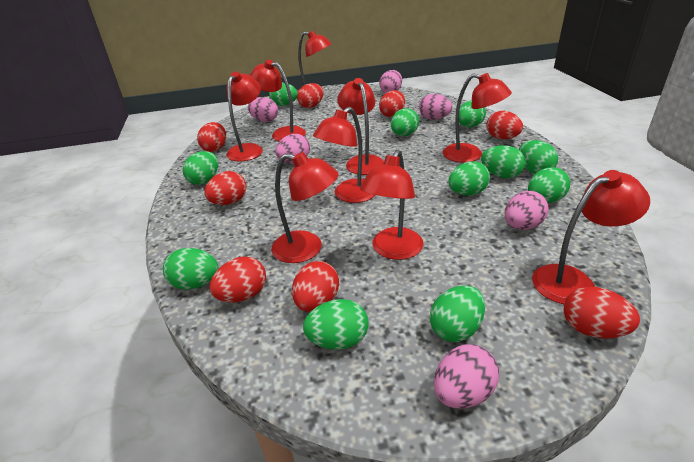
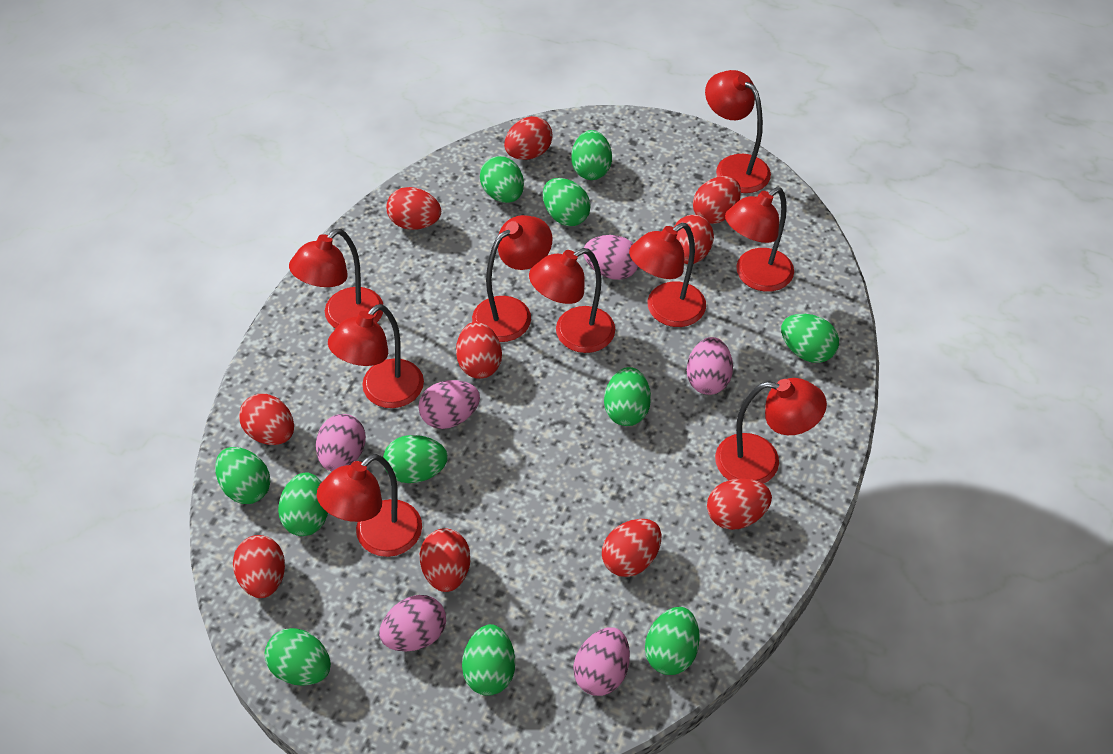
red egg: [197,122,226,152] [204,171,246,205] [209,256,266,302] [292,261,339,312] [297,83,323,108] [379,90,405,117] [487,111,523,139] [564,287,640,338] = 8 -> [233,535,285,598] [239,394,294,445] [386,187,441,230] [420,528,470,592] [456,322,502,379] [504,116,552,160] [602,519,661,577] [673,215,714,264] [693,176,741,224] [707,479,772,530] = 10

